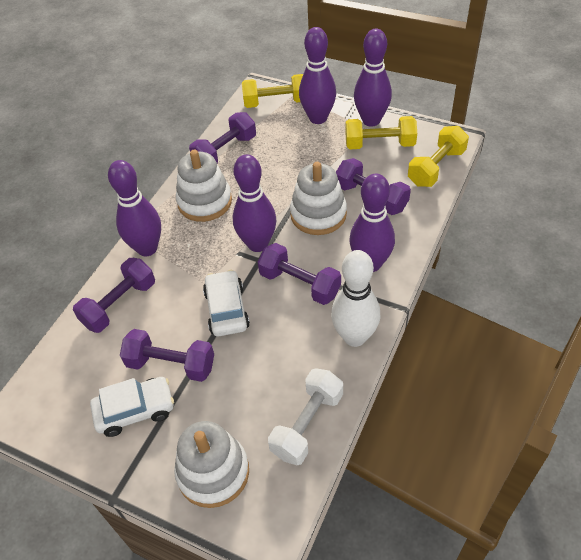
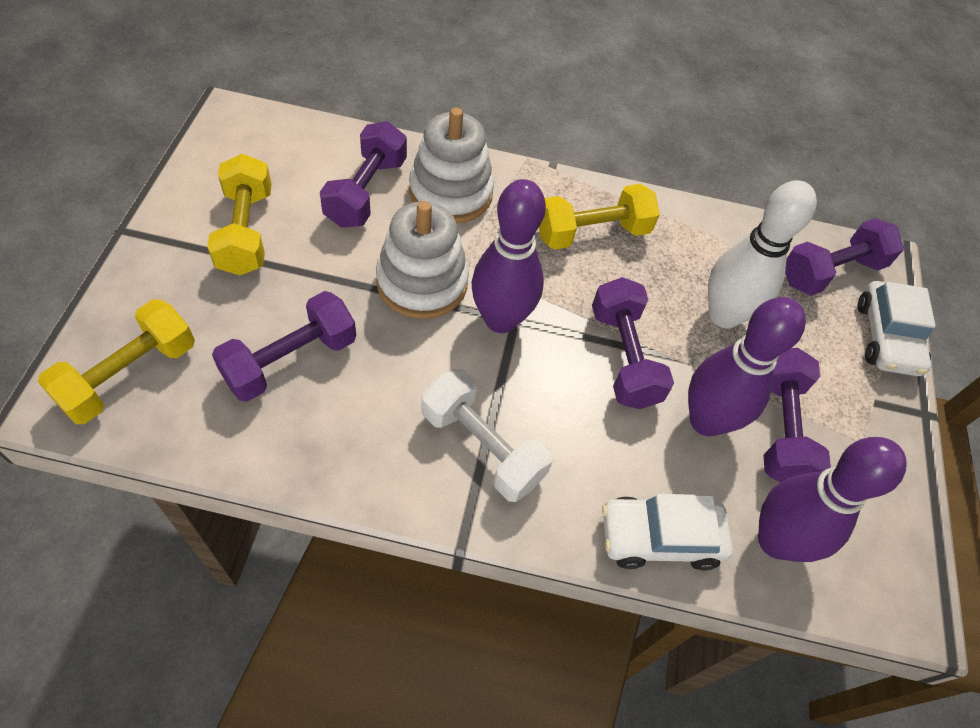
purple bowling pin: [108,160,161,256] [233,154,276,252] [299,27,336,124] [349,174,395,272] [354,29,392,127] = 5 -> [472,179,546,333] [688,297,806,436] [758,437,907,562] = 3
white stacking toy: [174,421,249,508] [176,150,232,222] [290,162,347,235] = 3 -> [376,201,469,319] [409,108,494,223] = 2

